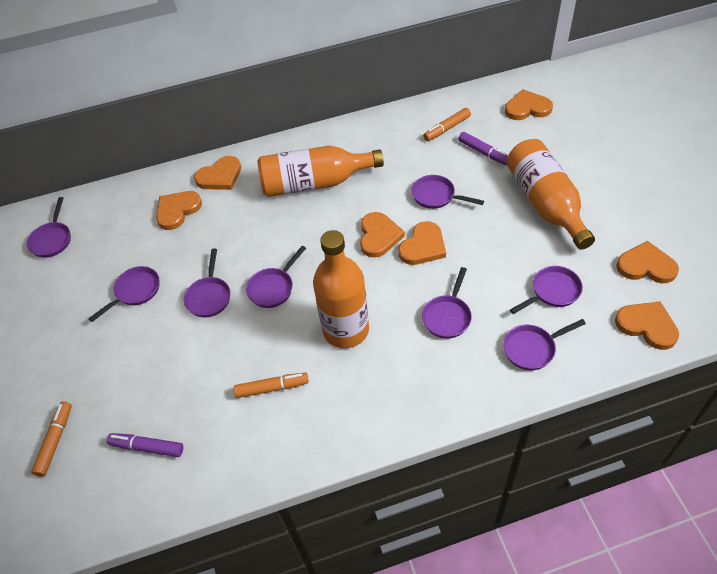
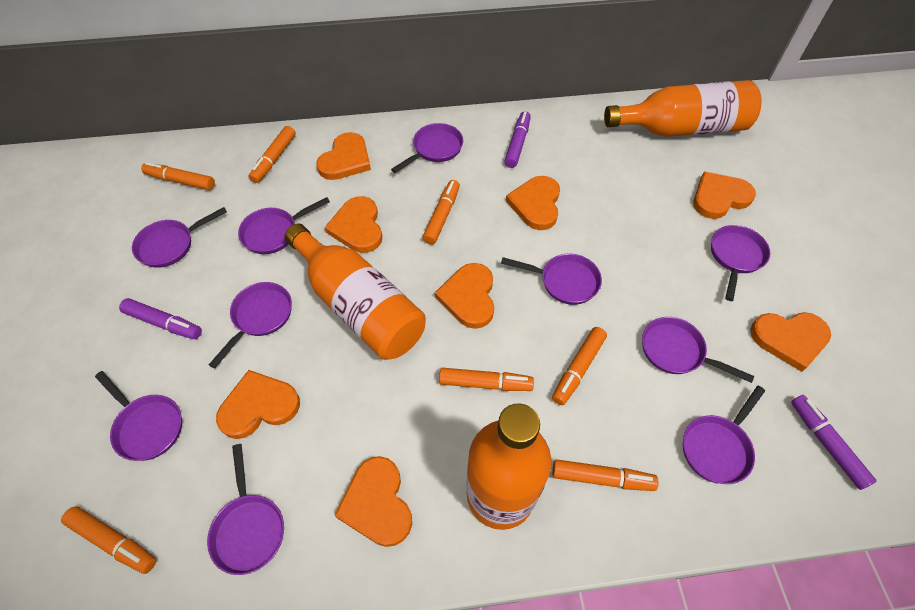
orange heart: [156,191,202,230] [194,156,241,190] [360,212,405,258] [398,221,446,265] [505,89,553,120] [615,301,679,350] [616,241,679,283] = 7 -> [216,370,300,439] [316,132,371,180] [325,196,382,253] [334,456,412,547] [435,263,494,329] [506,176,560,230] [693,171,756,219] [750,312,831,372] = 8
orange marker: [31,401,72,477] [234,372,309,398] [423,108,471,141] = 3 -> [61,506,156,574] [141,162,215,190] [249,126,296,183] [423,180,460,245] [439,368,534,391] [552,327,607,405] [552,459,658,491] = 7
purple marker: [107,433,183,457] [458,132,508,165] = 2 -> [119,298,202,339] [504,111,531,168] [791,395,876,490] = 3
purple pan: [27,197,71,258] [88,266,159,322] [184,249,230,317] [246,246,306,308] [411,175,484,209] [422,267,472,339] [503,319,586,370] [510,266,583,314] = 8 -> [95,371,182,461] [132,207,227,268] [207,444,284,575] [209,282,292,368] [238,197,330,254] [391,123,463,173] [501,254,602,305] [642,317,754,383] [683,386,765,484] [711,225,770,301] = 10

